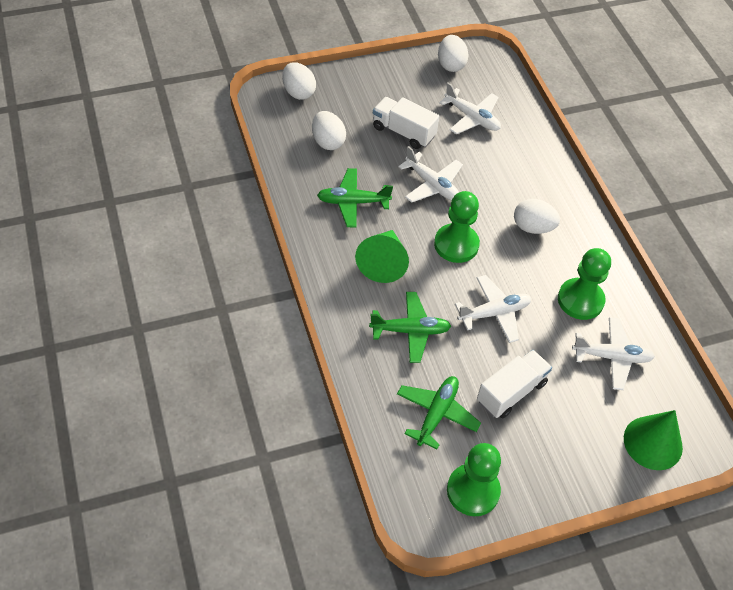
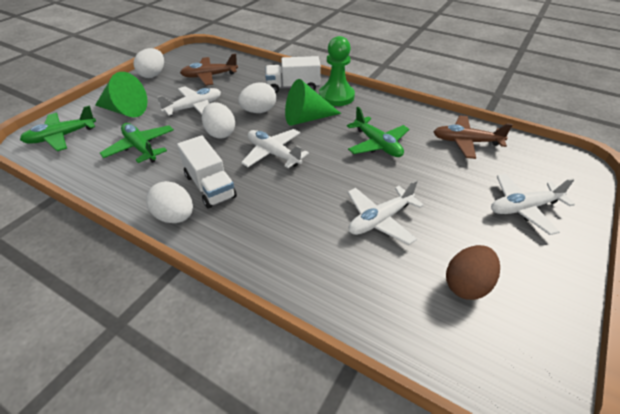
brown egg: none = 0 -> [446,245,500,300] = 1
brown plane: none = 0 -> [180,54,238,85] [434,115,513,159] = 2
green pawn: [434,191,480,263] [447,443,501,516] [558,248,611,320] = 3 -> [319,36,355,106] = 1

